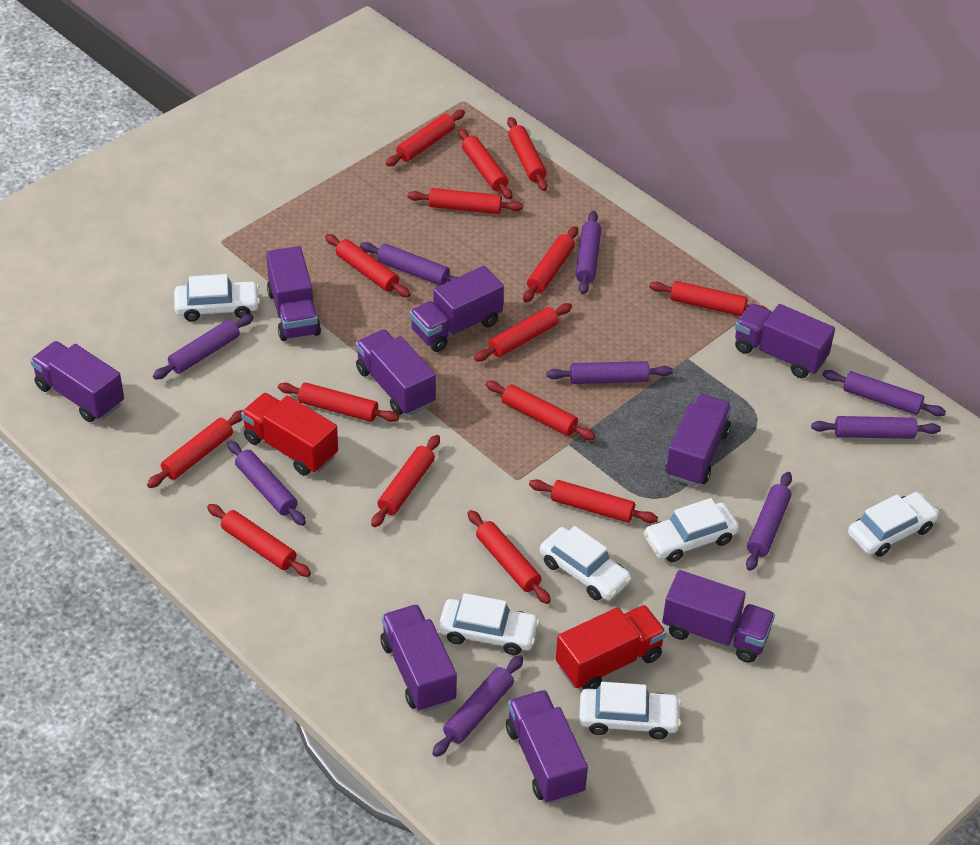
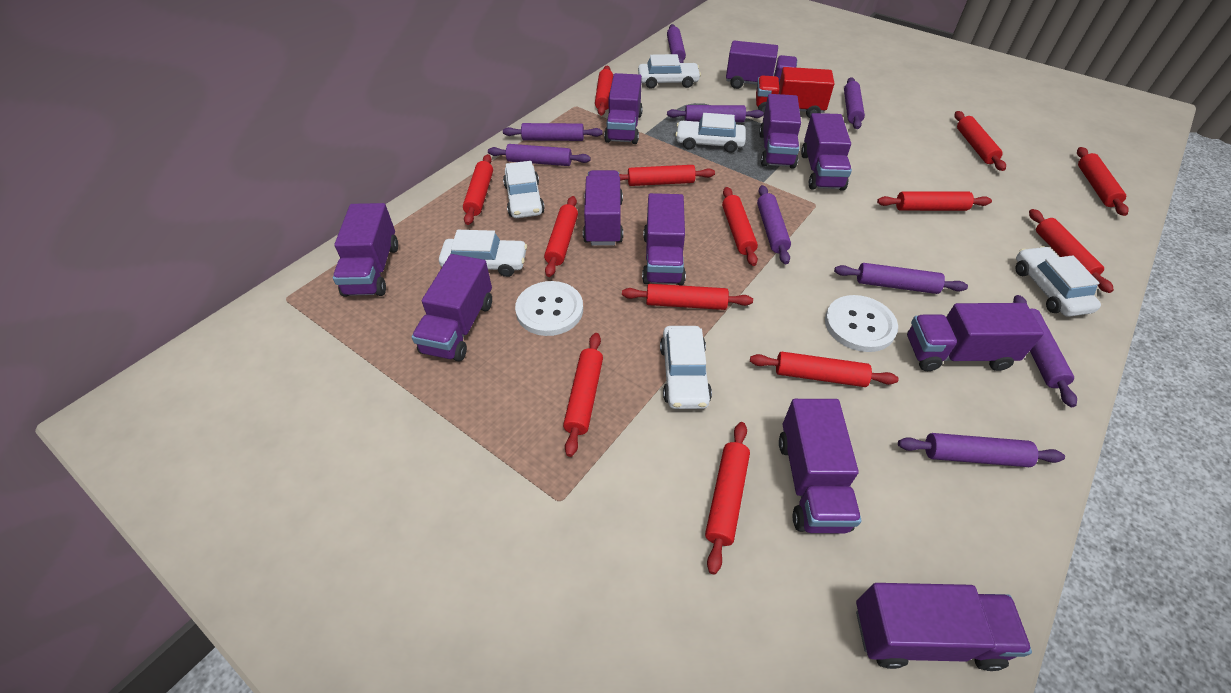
purple truck: [30,341,124,422] [266,246,321,341] [356,329,436,416] [380,604,457,712] [410,266,504,352] [506,690,588,804] [662,570,775,663] [665,394,732,486] [735,304,835,378] = 9 -> [333,203,398,297] [412,254,492,362] [583,170,623,246] [604,73,643,144] [642,193,686,285] [726,41,797,89] [759,94,801,169] [779,399,861,533] [801,113,852,191] [856,583,1032,671] [907,303,1044,371] = 11
red rolling pin: [147,410,243,488] [207,504,311,577] [278,382,399,422] [325,234,410,298] [371,435,440,527] [386,110,465,166] [408,188,523,214] [458,128,512,199] [468,510,551,604] [474,303,572,361] [485,381,595,440] [507,117,548,191] [523,226,578,302] [529,479,658,523] [649,281,767,316] = 15 -> [463,154,493,225] [544,196,578,277] [563,333,603,457] [595,66,613,116] [619,165,715,186] [622,284,753,310] [705,422,750,575] [722,187,758,266] [750,352,899,387] [877,192,992,211] [955,111,1006,171] [1029,209,1114,293] [1077,147,1129,216] = 13
red truck: [241,393,338,476] [556,605,666,689] = 2 -> [756,67,834,118] = 1
white button: none = 0 -> [515,281,583,336] [825,295,898,352] = 2

